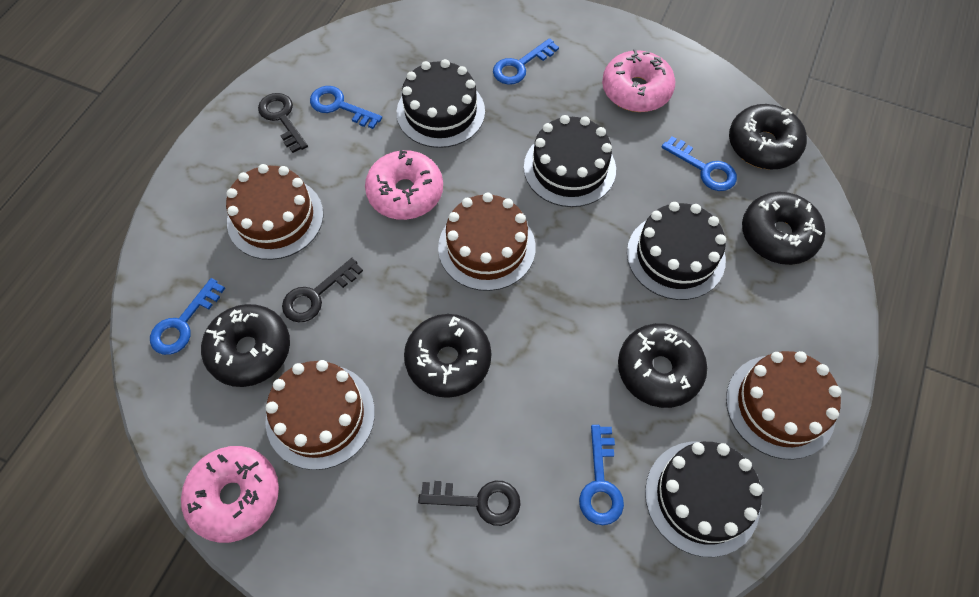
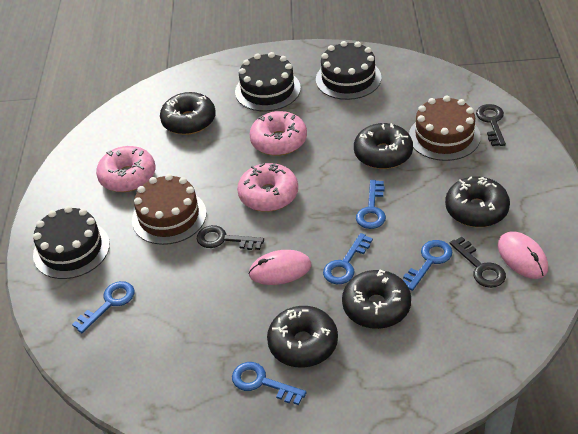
black cake: [397,59,485,148] [524,115,616,207] [627,202,726,300] [645,442,763,557] = 4 -> [33,206,110,279] [235,52,301,111] [316,41,382,100] = 3
brown cake: [226,164,324,260] [265,360,375,470] [438,192,536,291] [726,351,841,460] = 4 -> [132,174,206,245] [409,96,481,161] = 2
pink mouse: none = 0 -> [248,250,311,285] [498,231,548,279] = 2

